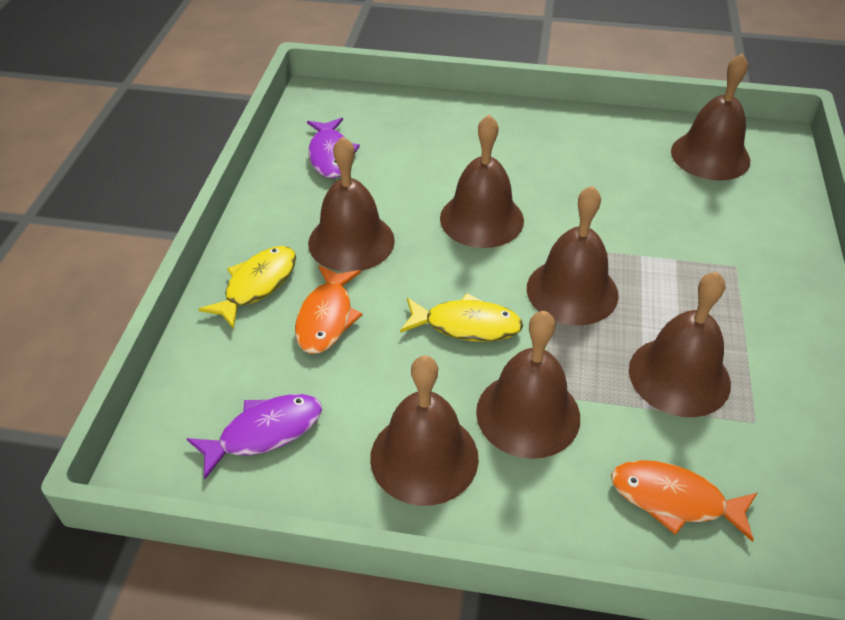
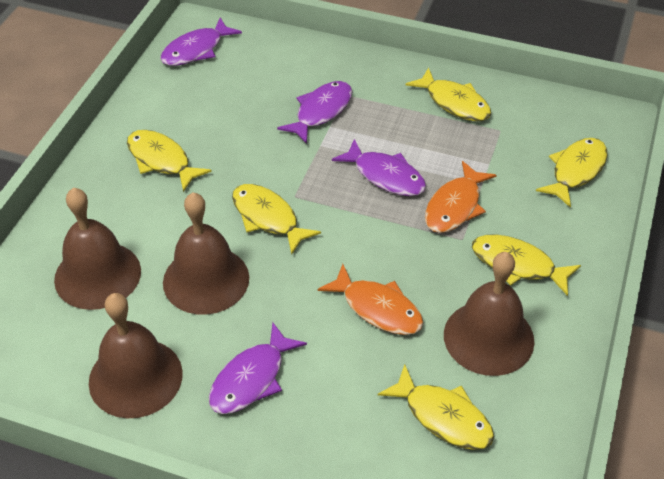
brown bell: [308,136,395,272] [370,355,479,506] [440,115,524,248] [476,311,580,459] [527,186,619,326] [629,272,731,417] [671,53,750,181] = 7 -> [54,188,141,310] [89,293,183,418] [163,192,249,315] [444,252,535,376] = 4
purple fish: [187,394,322,480] [307,118,360,178] = 2 -> [160,18,242,66] [209,322,307,414] [277,81,352,144] [332,139,426,196] = 4
yellow fish: [198,246,296,329] [400,293,523,342] = 2 -> [127,130,212,192] [232,184,321,255] [378,364,494,450] [406,68,491,121] [472,235,581,296] [536,138,607,208] = 6

